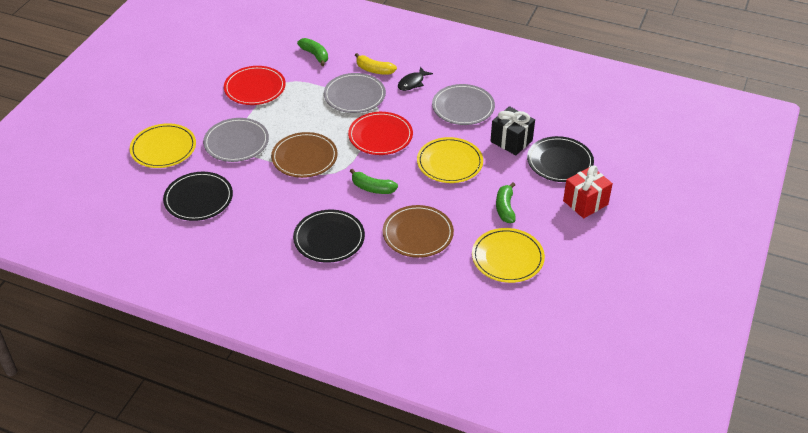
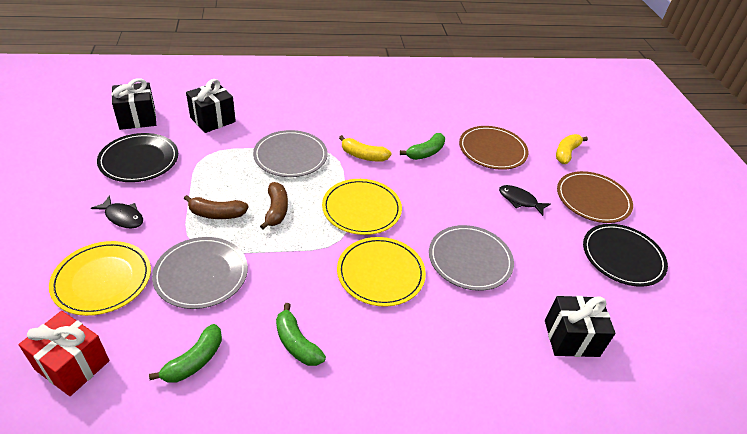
black fish: [398,67,433,91] = 1 -> [91,195,143,228] [499,185,551,216] = 2
black gift: [490,106,535,155] = 1 -> [111,78,156,130] [186,79,236,133] [545,296,616,357] = 3
black plate: [163,172,233,221] [293,210,365,263] [527,136,594,182] = 3 -> [97,133,178,182] [583,224,668,287] = 2
brown banana: none = 0 -> [184,195,248,219] [260,182,288,229] = 2
red plate: [224,66,286,105] [348,112,413,155] = 2 -> none = 0
yellow banana: [355,53,397,75] = 1 -> [339,135,391,162] [556,134,588,164] = 2

